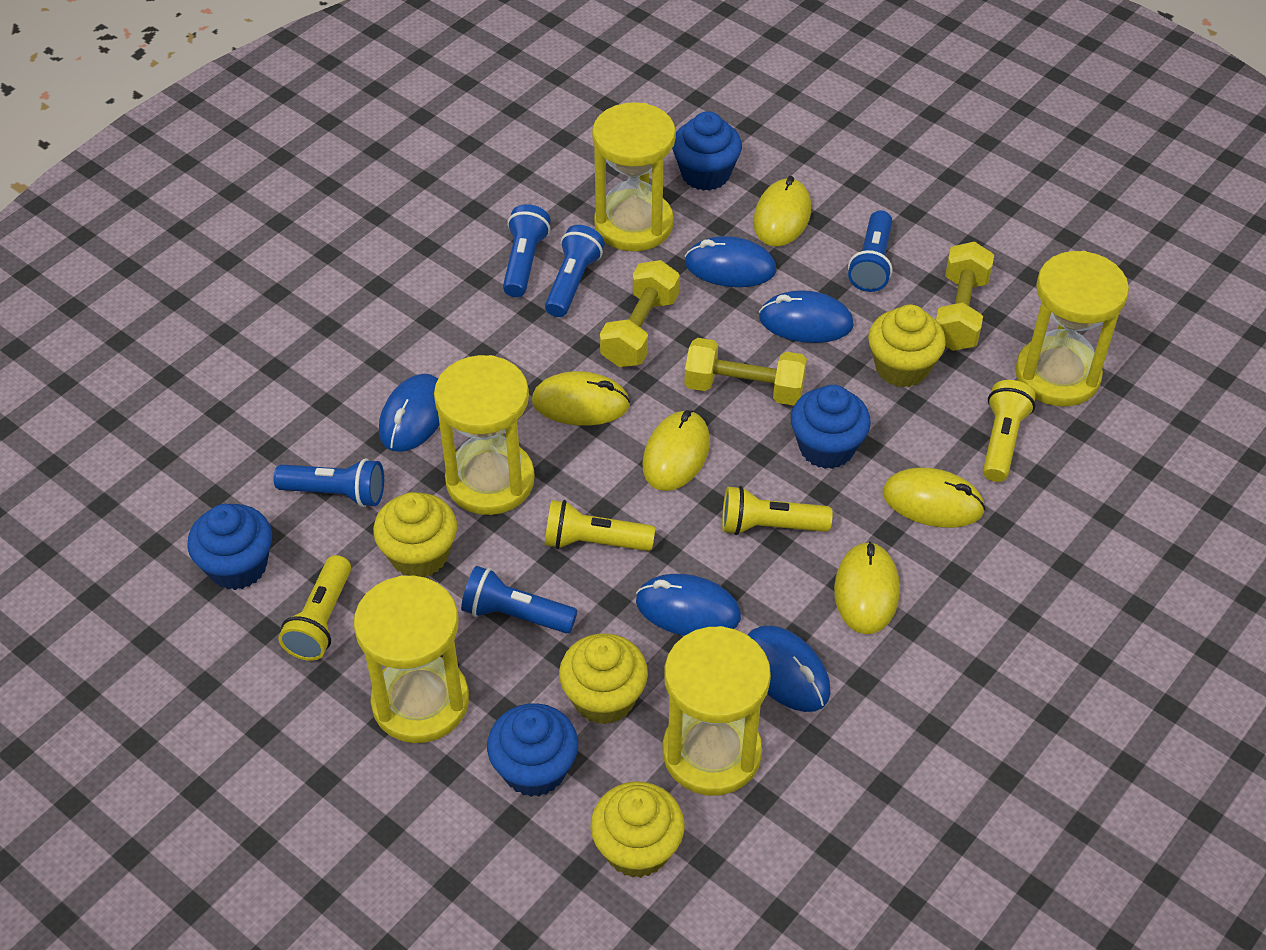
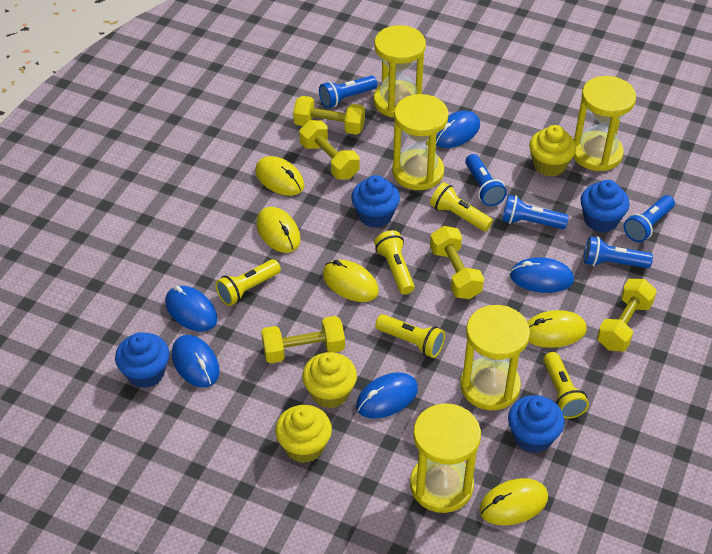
yellow cupcake: [373,492,457,577] [559,633,648,725] [590,781,685,878] [868,305,946,387] = 4 -> [275,405,332,463] [302,352,357,408] [529,125,576,177] = 3
yellow dumbbell: [600,260,680,367] [684,338,807,406] [936,241,994,351] = 3 -> [261,316,345,363] [293,96,365,135] [299,120,360,179] [430,226,484,299] [597,279,657,351] = 5
yellow flashlight: [278,555,351,661] [545,500,655,551] [722,486,833,535] [983,380,1036,482] = 4 -> [215,259,281,306] [374,230,415,295] [375,314,445,358] [430,182,493,231] [543,352,589,419] = 5

